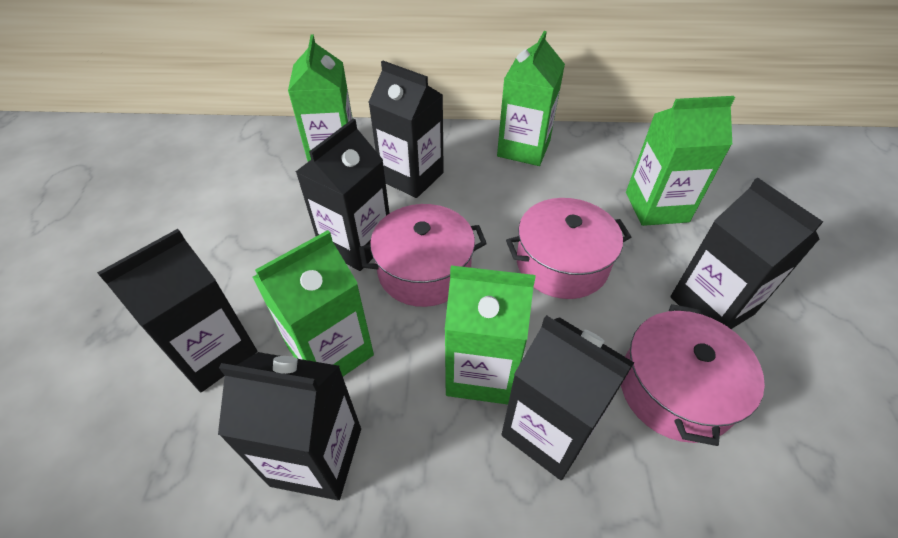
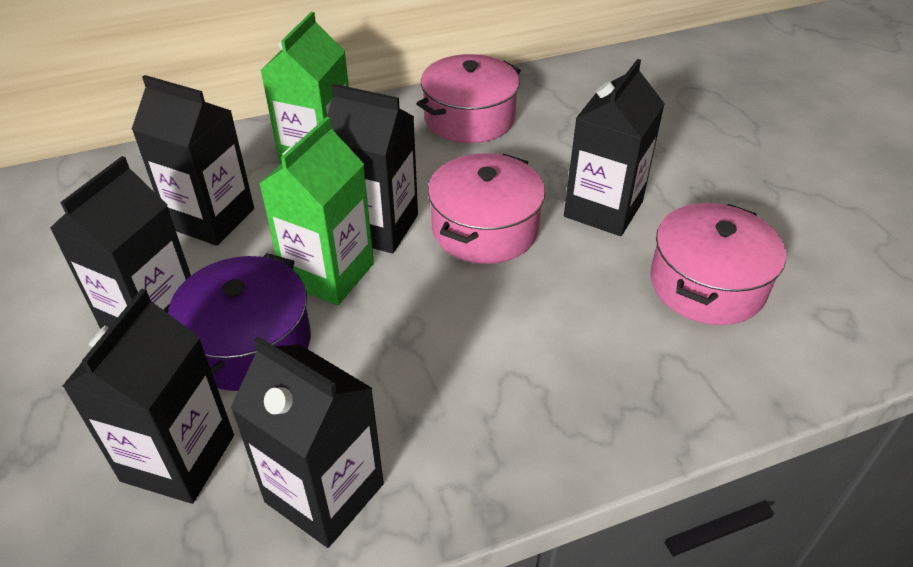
green carton: [253,230,374,376] [288,34,353,162] [445,265,535,405] [497,31,565,166] [626,96,735,226] = 5 -> [259,117,374,305] [261,12,349,164] = 2
purple pot: none = 0 -> [168,253,311,391] = 1

